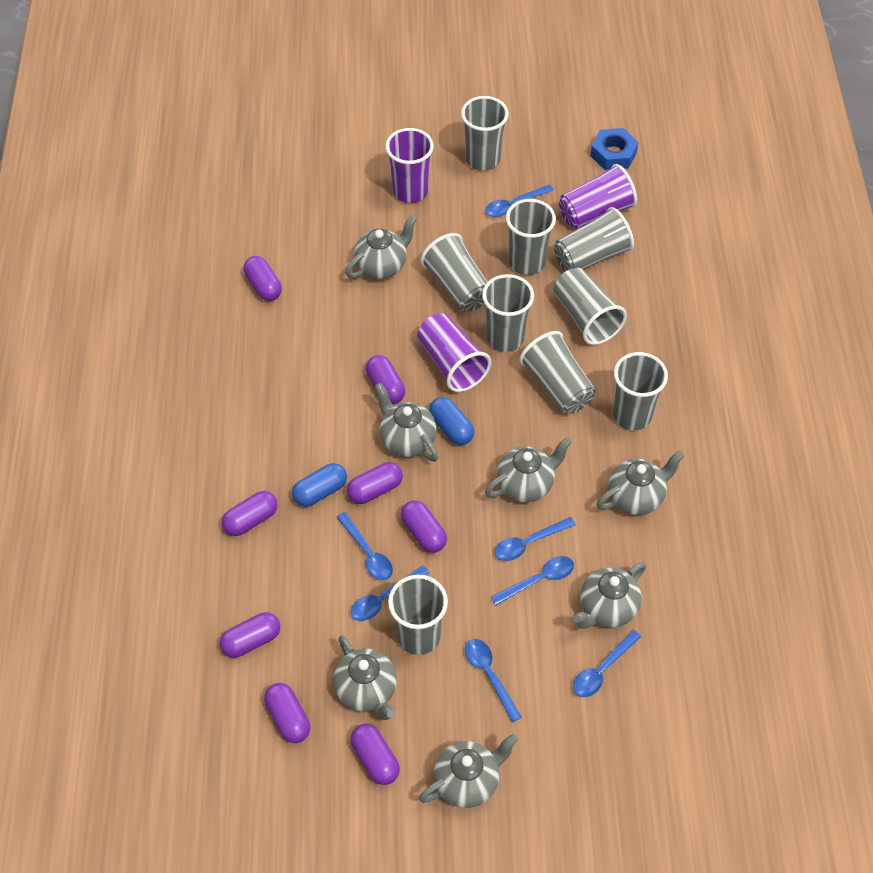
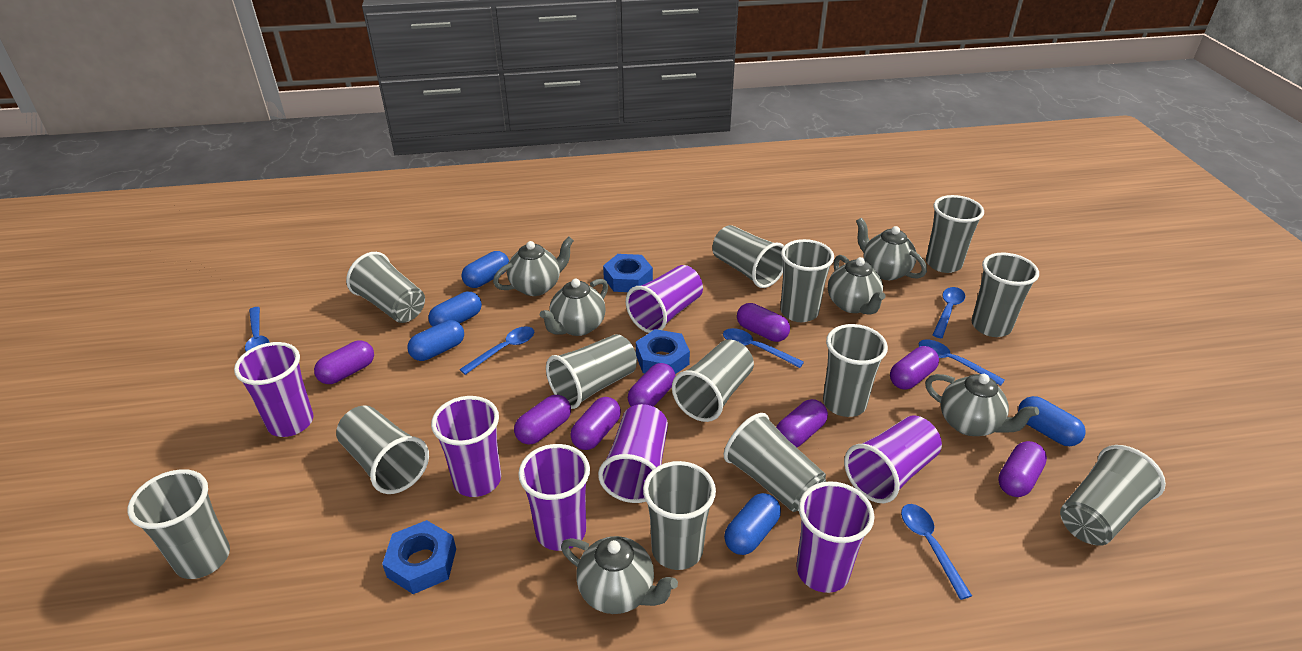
blue capsule: [292,463,347,507] [429,397,474,445] = 2 -> [407,320,464,361] [428,292,482,327] [461,251,509,288] [724,493,781,555] [1018,396,1086,446] = 5
blue nut: [590,128,639,170] = 1 -> [382,520,456,594] [603,254,653,292] [636,329,690,374] = 3
blue spoon: [337,512,393,580] [351,565,429,621] [465,639,522,722] [485,185,554,217] [491,556,574,605] [494,517,576,561] [573,630,641,697] = 7 -> [245,307,270,352] [459,326,534,375] [723,328,804,368] [901,504,972,600] [919,339,1005,386] [933,287,965,338] = 6
grey cup: [388,575,448,655] [421,233,488,312] [461,96,509,171] [482,274,534,352] [506,199,556,275] [519,331,595,414] [553,268,627,345] [554,207,634,271] [613,352,668,430] = 9 -> [128,469,230,579] [336,405,429,494] [346,252,425,323] [546,334,637,409] [643,461,716,570] [672,340,754,422] [713,225,784,288] [724,413,826,512] [780,239,834,322] [823,324,888,417] [926,195,984,273] [972,252,1039,337] [1060,445,1166,546] = 13
grey teapot: [333,635,397,720] [346,215,417,279] [375,383,438,462] [419,734,518,808] [485,437,572,502] [573,562,646,629] [597,450,685,515] = 7 -> [493,237,574,296] [540,279,608,336] [561,536,678,614] [828,255,886,315] [856,217,927,280] [925,374,1039,436] = 6
purple cup: [385,128,434,203] [417,313,491,392] [559,164,637,229] = 3 -> [234,342,313,437] [431,396,501,497] [518,444,590,551] [598,404,668,503] [626,265,703,333] [796,481,874,593] [844,416,942,503] = 7

